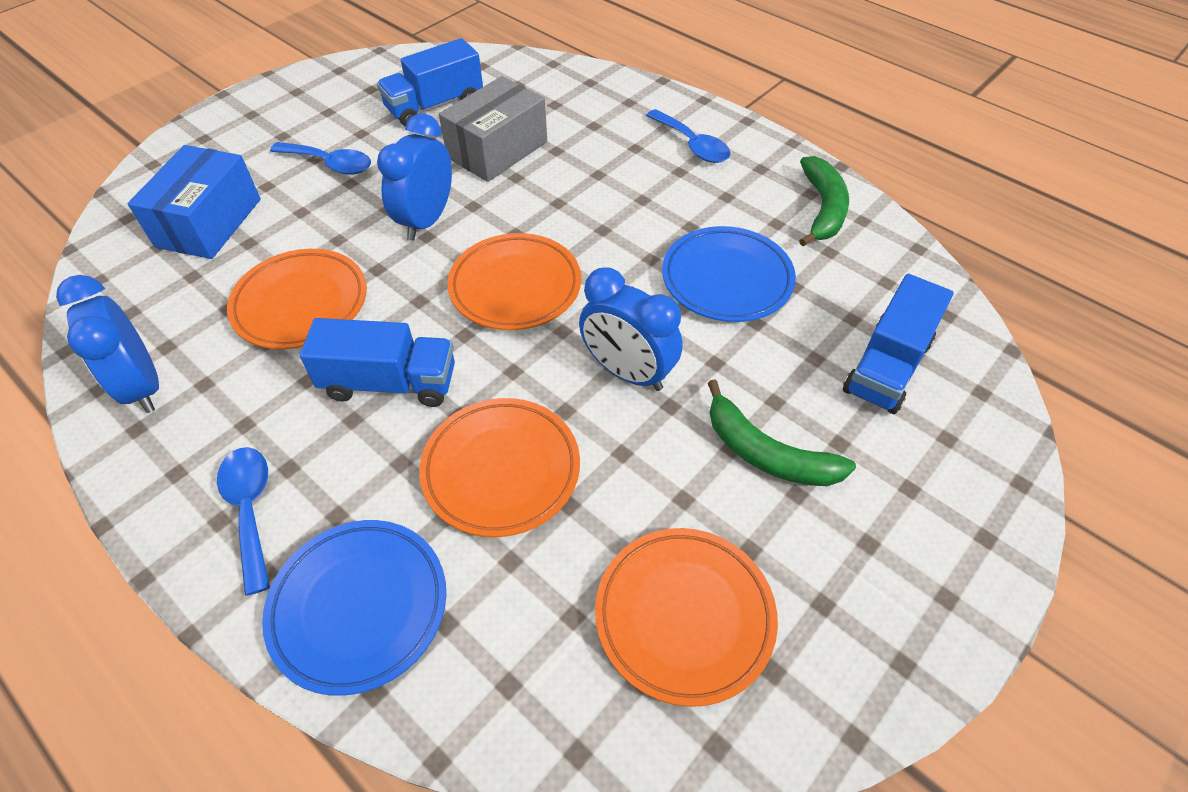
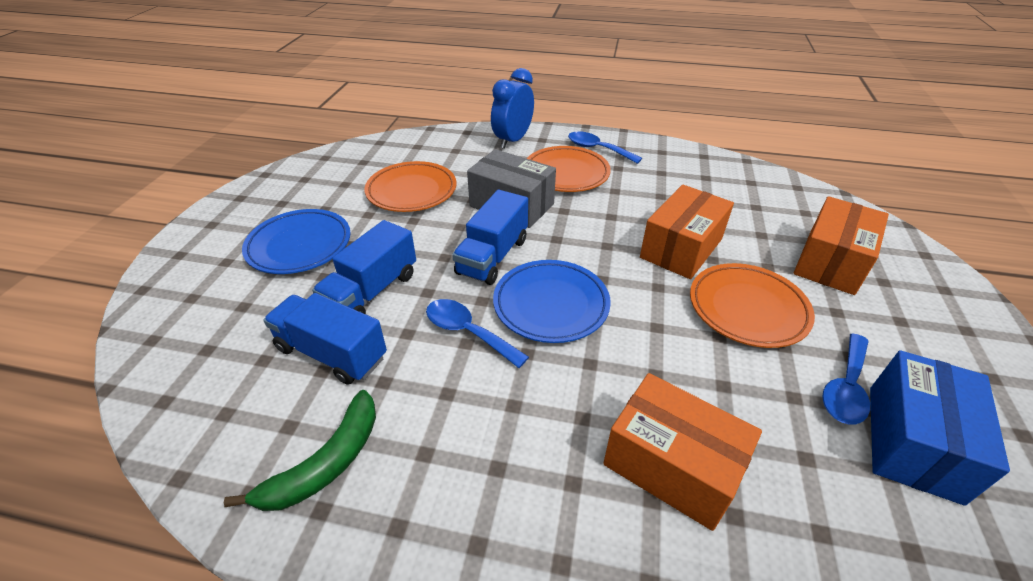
blue clock: [56,275,159,413] [377,114,452,241] [579,268,683,391] = 3 -> [491,68,534,149] = 1
green banana: [708,379,856,486] [799,156,849,247] = 2 -> [224,390,376,511] = 1
orange box: none = 0 -> [603,373,762,531] [640,185,734,279] [794,196,889,295] = 3
orange plate: [227,249,367,349] [419,398,580,537] [447,233,581,330] [595,528,778,707] = 4 -> [364,161,456,212] [527,146,611,192] [690,263,815,348] = 3

